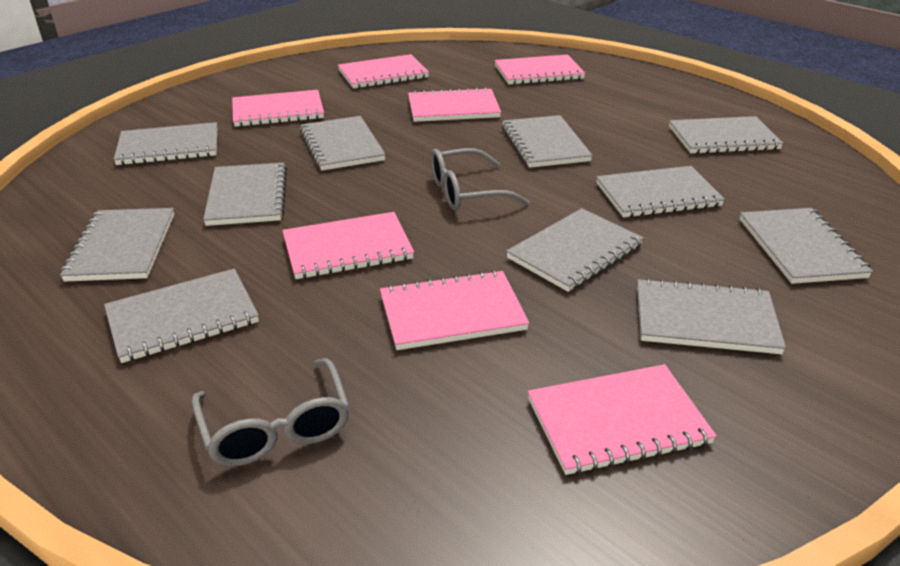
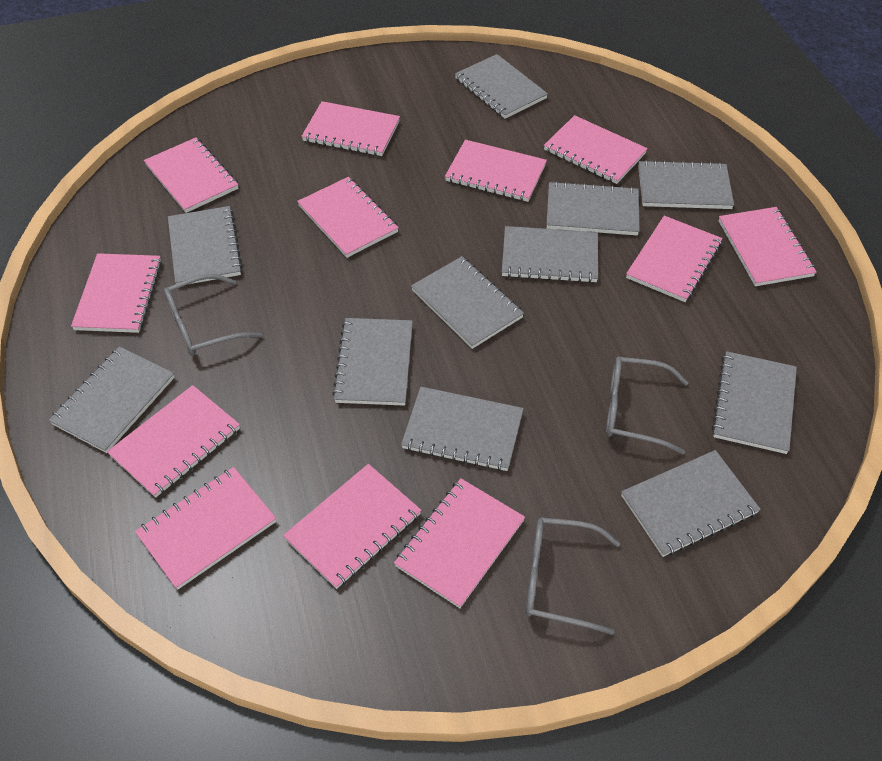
grey glasses: [192,358,350,466] [431,148,530,210] = 2 -> [164,274,262,356] [526,517,620,635] [606,357,688,454] = 3
pink notebook: [232,90,324,127] [282,212,414,279] [338,54,429,88] [380,270,529,350] [408,87,501,122] [495,55,585,85] [528,364,717,475] = 7 -> [71,253,162,333] [107,385,240,498] [135,467,276,590] [144,138,238,213] [283,464,422,589] [297,177,399,258] [301,101,400,156] [394,478,525,608] [445,140,547,202] [544,115,648,184] [626,216,723,302] [719,207,817,286] = 12

